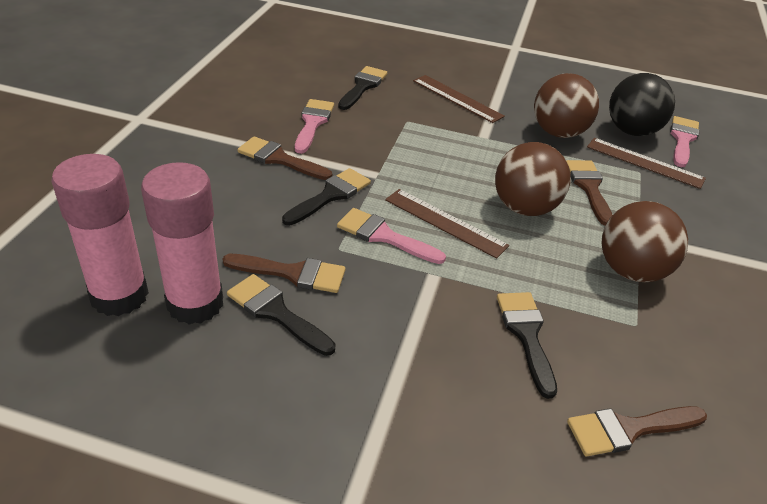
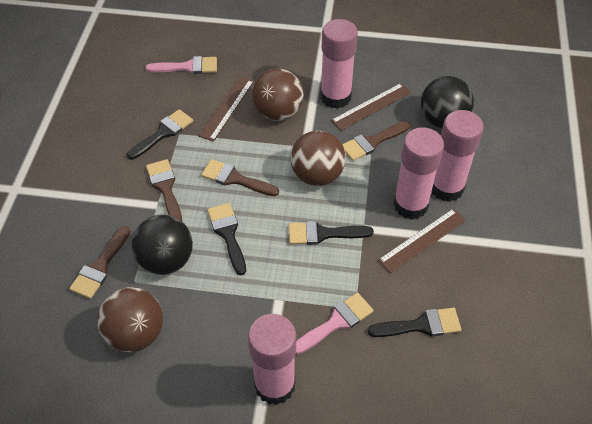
black ball: [609,73,675,136] = 1 -> [132,215,193,275] [421,76,474,128] = 2
pink brush: [295,99,334,154] [337,208,446,264] [670,116,699,167] = 3 -> [145,56,217,74] [295,293,374,354] = 2
pink glue stick: [51,154,149,316] [141,162,223,325] = 2 -> [248,314,296,405] [320,19,358,109] [393,127,444,220] [432,110,484,202] = 4

